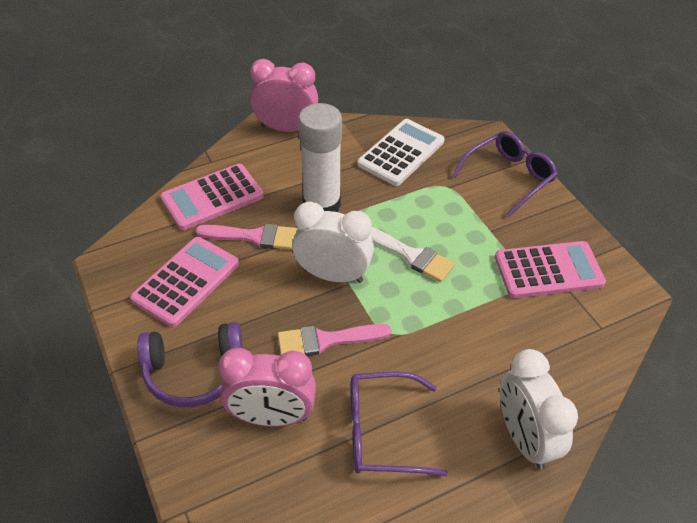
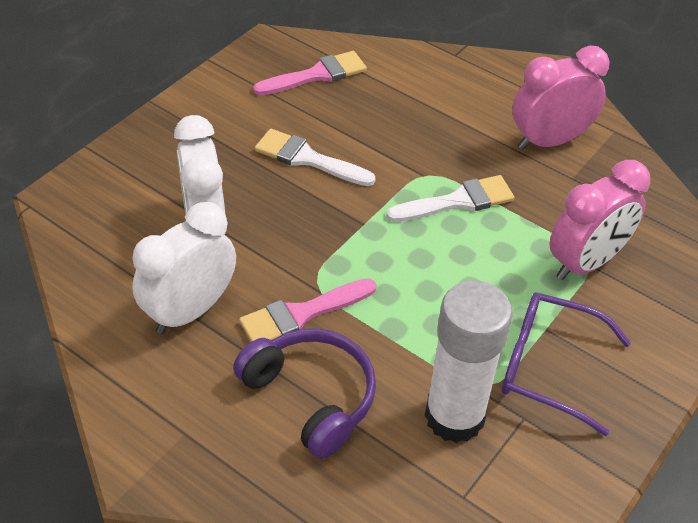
pink calculator: [130,237,239,327] [160,164,264,230] [495,241,606,298] = 3 -> none = 0
purple glasses: [351,371,448,476] [452,131,558,217] = 2 -> [502,292,631,436] = 1
white brush: [370,227,455,282] = 1 -> [255,129,376,186] [386,175,515,222] = 2
white calculator: [358,119,445,186] = 1 -> none = 0

